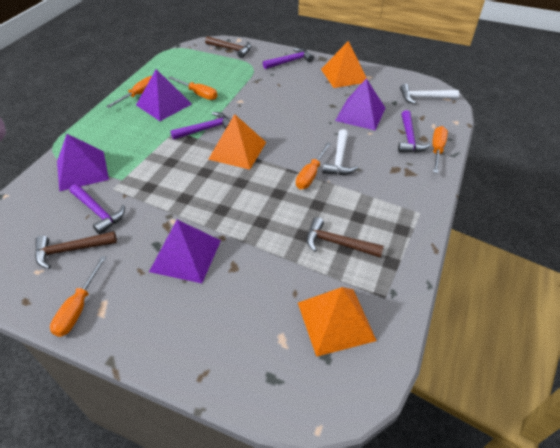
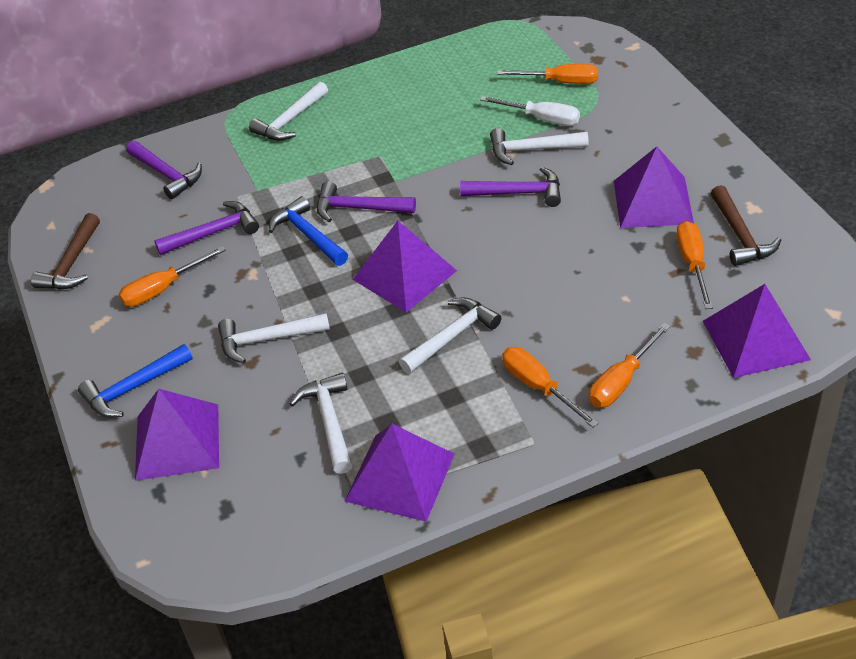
blue hammer: none = 0 -> [78,344,193,418] [269,196,348,266] = 2
brown hammer: [35,231,117,269] [205,36,251,58] [306,217,384,258] = 3 -> [31,213,100,290] [711,185,781,266] = 2
orange pyramid: [208,114,266,170] [298,287,377,357] [321,41,366,88] = 3 -> none = 0
purple pyramid: [57,134,109,191] [136,69,192,121] [149,220,221,283] [335,78,385,130] = 4 -> [135,389,219,481] [345,424,455,522] [352,221,457,313] [614,146,694,228] [703,284,811,378] = 5
white hammer: [322,129,358,175] [400,84,459,104] = 2 -> [218,313,330,363] [249,81,328,141] [289,373,352,474] [399,297,501,374] [490,128,589,165] = 5
white screwdriver: none = 0 -> [480,96,580,126] = 1

